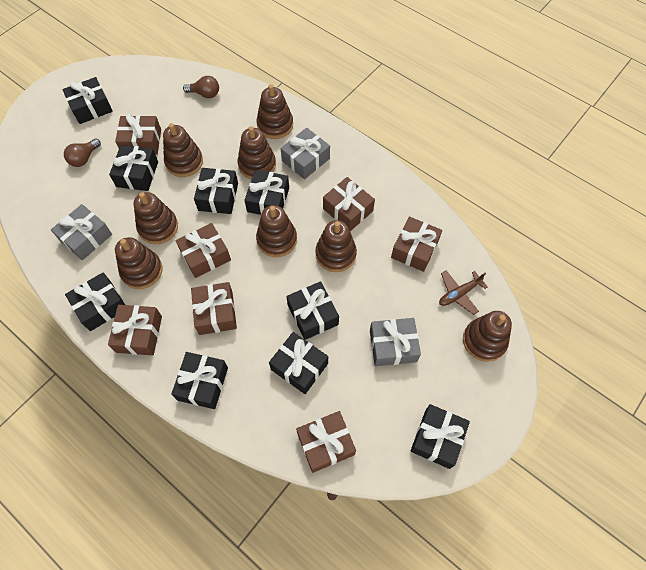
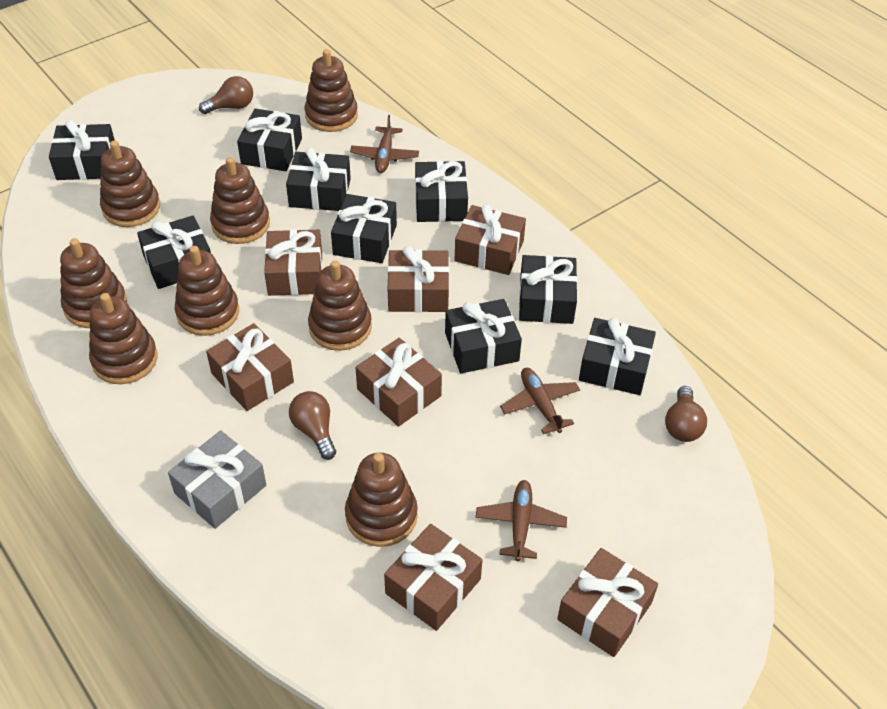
brown light bulb: [64,139,101,167] [183,76,219,98] = 2 -> [199,76,253,114] [289,391,336,460] [665,386,707,442] = 3
brown plane: [439,270,488,315] = 1 -> [350,115,419,173] [476,480,567,561] [500,368,580,434] = 3
grey gift: [51,204,112,260] [281,128,330,179] [370,318,421,366] = 3 -> [168,430,266,529] = 1

